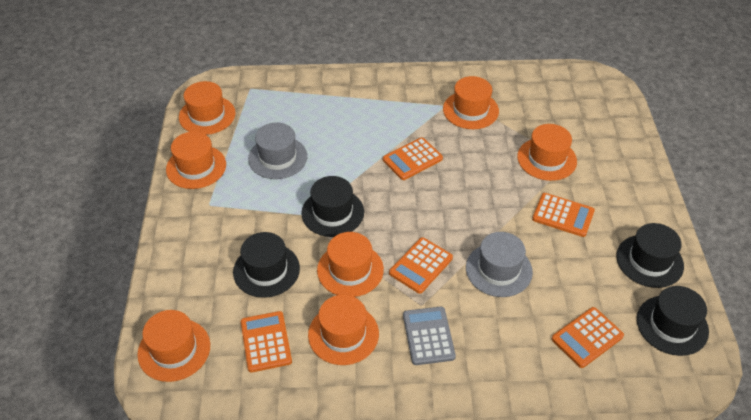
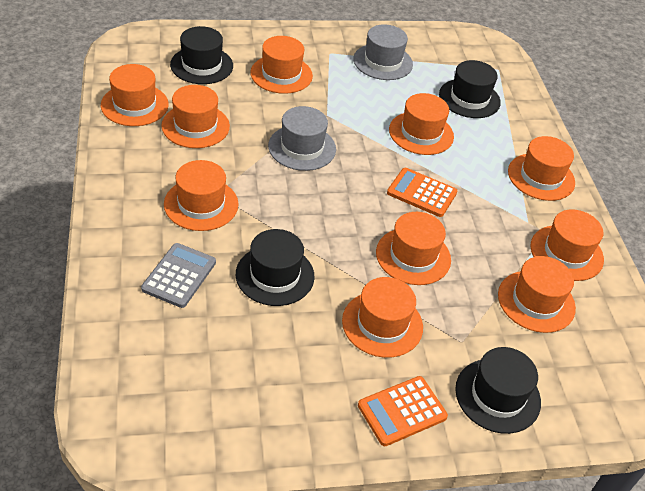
orange calculator: [241,311,292,372] [383,137,443,180] [389,237,453,294] [532,193,595,237] [552,307,624,368] = 5 -> [358,376,448,446] [387,168,457,217] = 2
orange hat: [137,310,210,382] [166,132,226,189] [179,81,236,135] [308,295,379,365] [317,232,384,297] [443,76,499,129] [517,124,577,181] = 7 -> [101,64,169,126] [161,85,230,148] [164,160,238,231] [250,36,313,94] [342,277,423,358] [376,212,451,285] [389,93,454,155] [498,256,576,333] [508,136,575,201] [531,209,604,281] = 10

